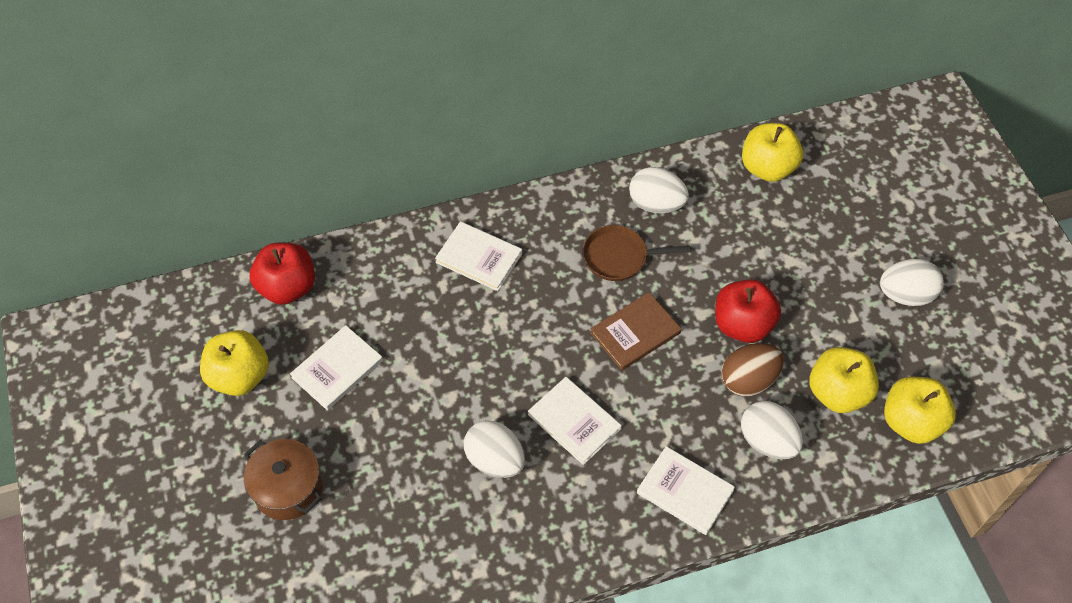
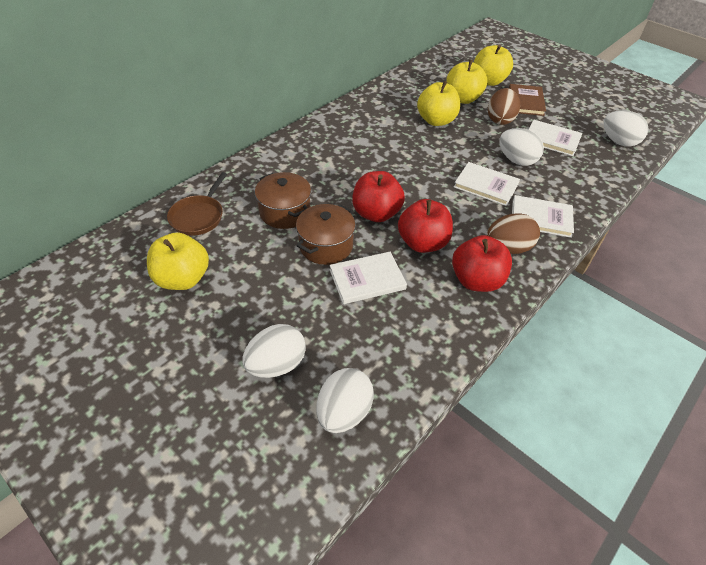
brown egg: [721,343,784,396] = 1 -> [487,213,540,254] [488,88,520,125] = 2
brown pot: [244,439,323,520] = 1 -> [255,172,311,229] [296,204,356,265] = 2
red apple: [250,243,315,305] [715,279,781,343] = 2 -> [352,171,405,222] [398,199,453,253] [452,235,512,292] = 3

